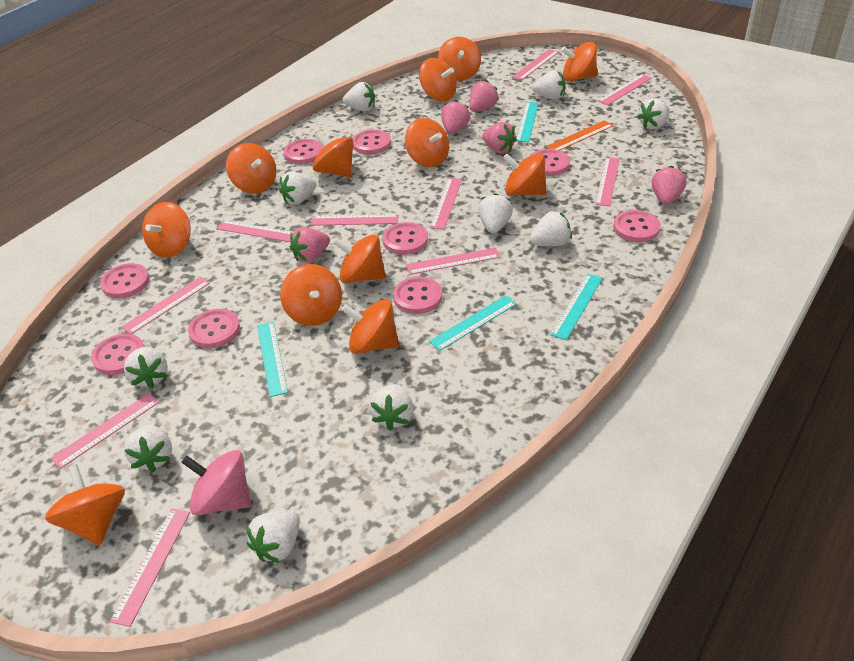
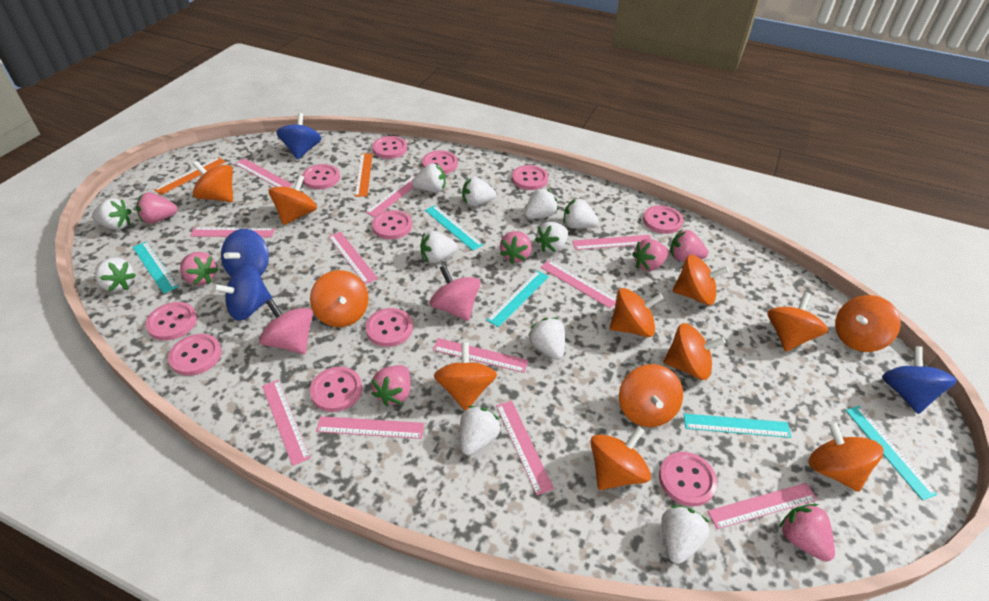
blue spinning top: none = 0 -> [213,265,272,321] [221,229,269,276] [276,113,322,160] [882,346,957,414] = 4
orange ruler: [546,120,613,150] = 1 -> [154,157,226,195] [355,153,373,197] = 2
pink button: [91,334,145,375] [100,263,150,298] [188,309,240,348] [284,139,323,164] [353,129,391,155] [383,222,428,255] [393,277,442,314] [530,149,570,176] [613,210,661,242] = 9 -> [146,302,197,341] [168,334,222,376] [302,164,340,189] [310,367,362,412] [365,308,413,347] [372,136,407,159] [372,210,412,239] [422,150,458,174] [512,165,548,190] [643,205,683,234] [659,452,717,506] = 11
pink ruler: [51,393,159,469] [110,508,190,627] [122,276,210,334] [216,220,293,242] [311,214,399,226] [406,248,500,275] [430,178,462,229] [512,49,559,80] [595,157,620,206] [598,74,652,105] = 10 -> [190,227,275,237] [235,158,293,187] [262,380,310,466] [316,416,424,439] [328,232,378,284] [365,175,415,217] [433,338,529,373] [496,401,554,495] [540,260,616,308] [572,235,651,250] [707,483,818,529] = 11
pink spinning top: [181,450,251,516] = 1 -> [259,299,313,354] [430,265,481,321] = 2
pink strawberry: [290,227,330,263] [441,100,470,134] [469,80,499,112] [482,122,517,154] [651,166,687,205] = 5 -> [136,192,178,224] [180,252,219,285] [372,365,411,406] [500,231,531,264] [632,239,669,271] [670,230,708,261] [779,504,835,562] = 7
turquoise ruler: [257,321,288,397] [429,295,517,351] [516,102,539,142] [550,274,602,340] = 4 -> [132,241,178,294] [425,205,483,251] [486,271,549,327] [683,413,791,438] [845,406,937,501] = 5
white strawberry: [124,347,168,388] [124,425,172,472] [246,510,300,563] [279,172,317,205] [343,82,375,111] [369,384,413,431] [478,193,513,233] [530,211,572,246] [532,70,566,99] [637,98,670,130] = 10 -> [92,198,131,230] [95,258,136,292] [412,163,446,192] [420,231,458,263] [460,406,501,455] [462,177,496,206] [525,188,558,219] [528,318,565,360] [535,222,568,253] [563,198,599,228] [661,505,709,564] = 11

